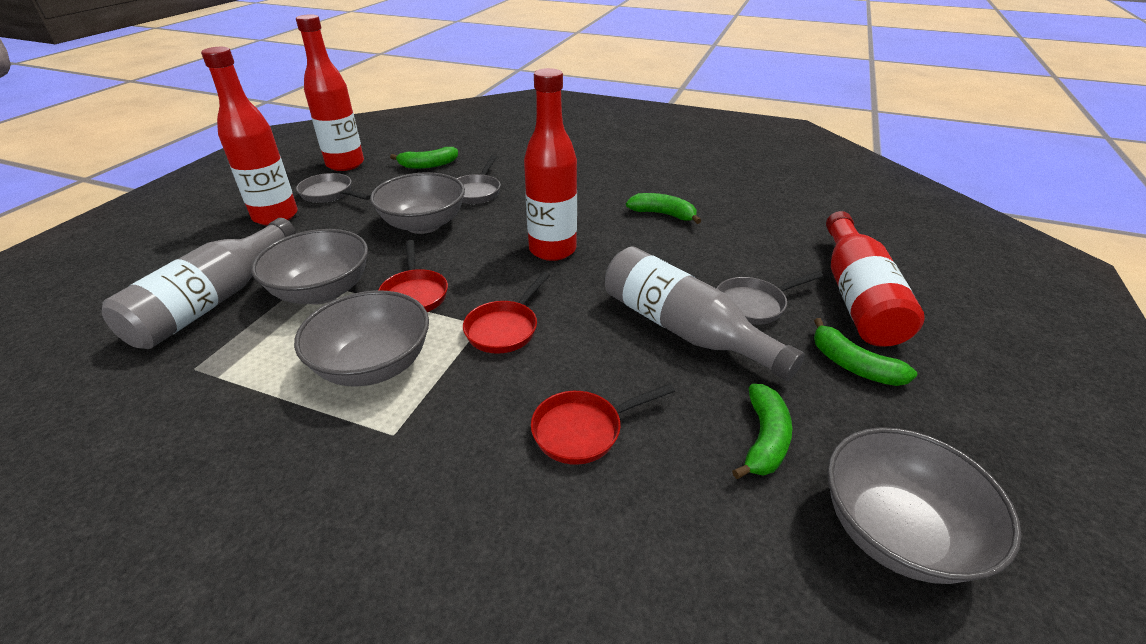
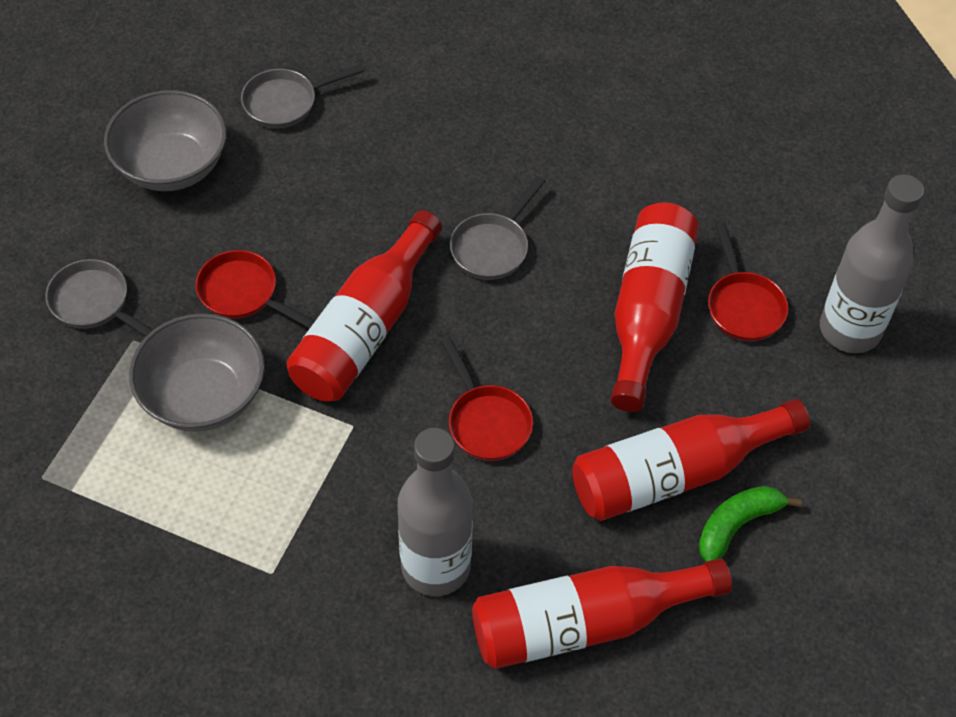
green banana: [390,147,458,169] [626,193,701,224] [732,384,792,479] [814,318,917,386] = 4 -> [698,486,801,562] = 1
grey bowl: [251,229,368,304] [294,290,429,387] [370,172,465,234] [827,427,1022,584] = 4 -> [104,90,227,191] [129,313,265,432] = 2

